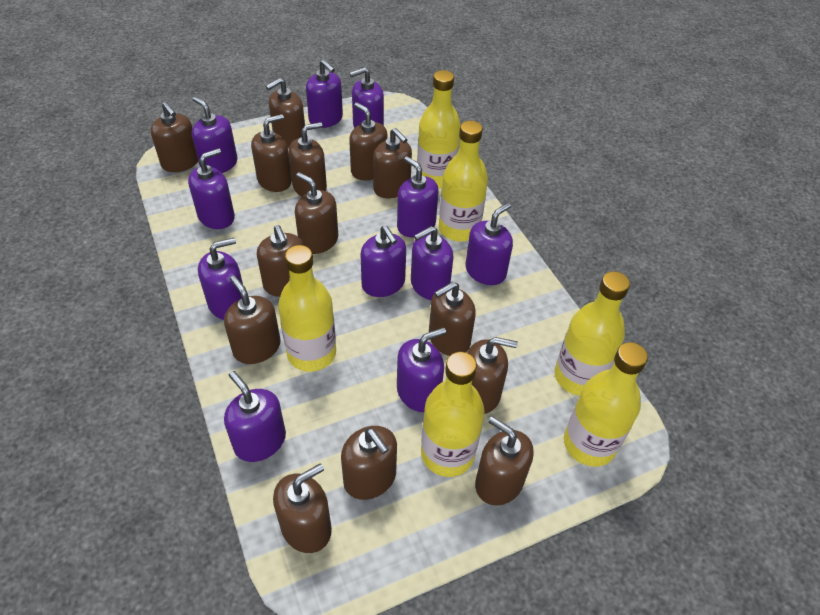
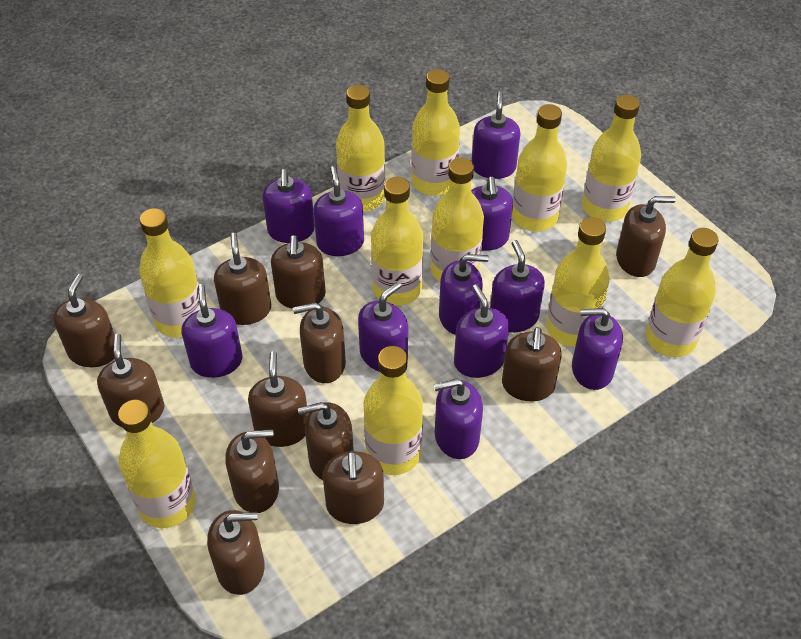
brown soap dispenser: [151,102,198,172] [224,276,281,364] [251,114,292,192] [257,225,304,297] [266,78,305,148] [273,463,332,553] [288,122,327,197] [295,172,338,254] [341,426,397,500] [349,102,388,180] [373,128,412,198] [429,282,476,356] [467,337,518,414] [475,416,534,506] = 14 -> [53,274,115,367] [97,334,164,427] [207,510,265,595] [214,233,271,325] [225,429,279,513] [248,351,308,447] [271,235,326,309] [293,303,346,383] [298,402,354,480] [323,451,384,524] [502,327,562,401] [616,196,676,277] = 12
yellow bottle: [278,245,336,372] [417,70,461,188] [421,352,485,477] [439,121,488,242] [555,271,630,396] [564,342,648,467] = 6 -> [118,400,196,528] [139,208,201,338] [336,85,385,212] [363,346,423,475] [371,177,423,306] [411,69,460,196] [431,158,484,282] [512,104,567,232] [546,217,610,347] [582,95,641,222] [646,228,718,357] = 11

